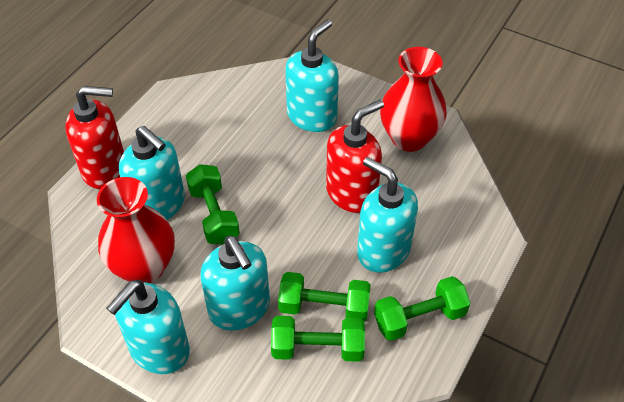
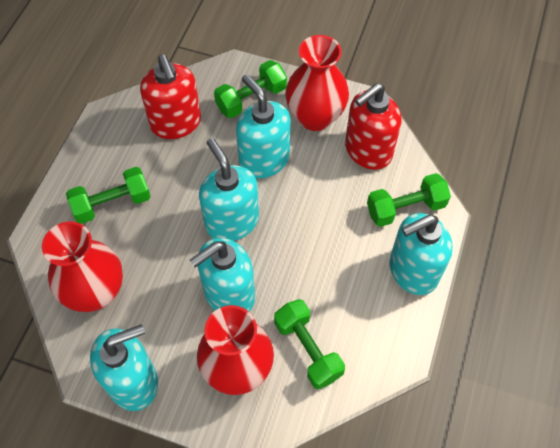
red vase: [97,177,175,283] [380,47,447,152] = 2 -> [42,222,123,312] [197,305,274,395] [285,35,349,131] = 3

